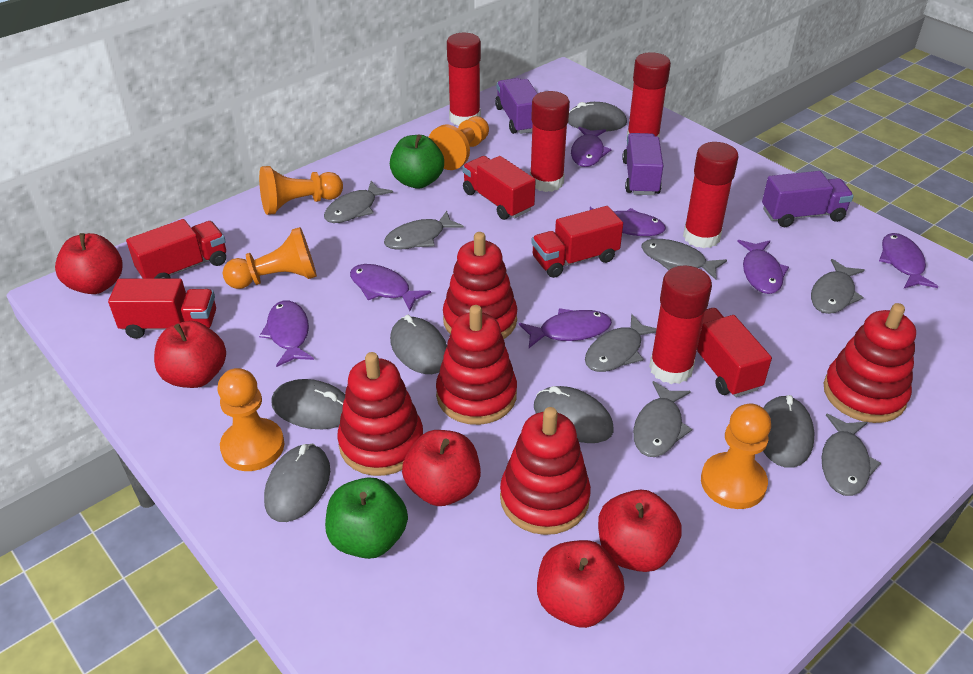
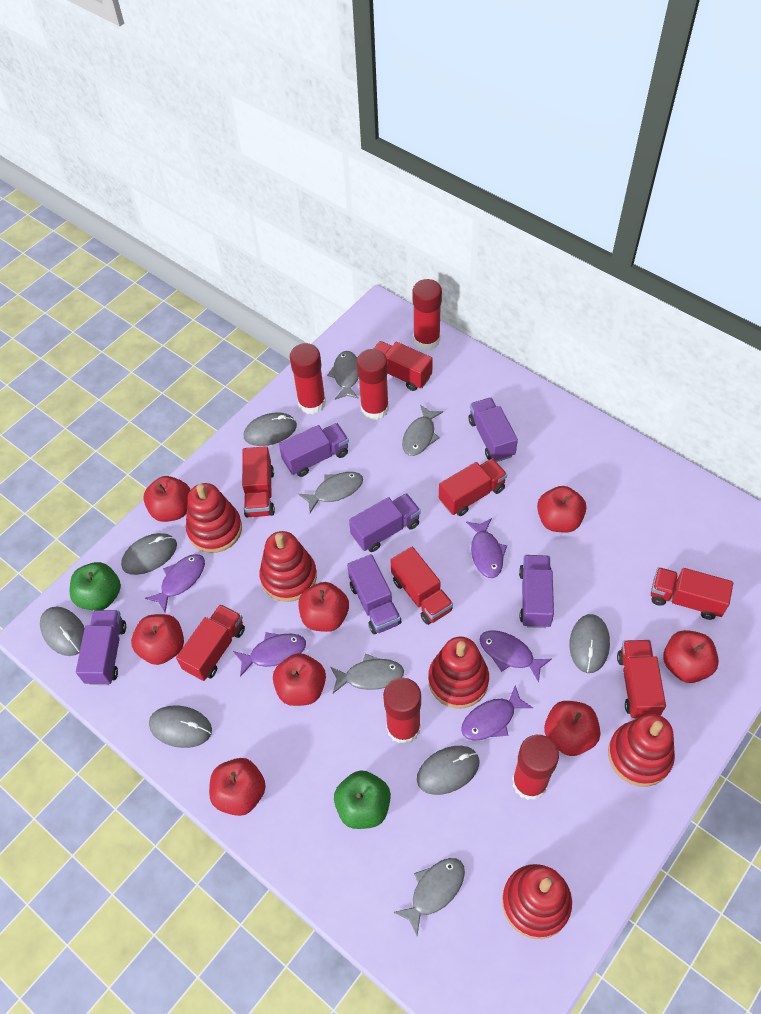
grey fish: [324,181,393,223] [384,211,464,250] [585,314,657,372] [633,381,692,457] [641,239,727,280] [811,259,865,314] [821,413,881,496] = 7 -> [299,472,363,513] [327,351,359,400] [330,654,404,693] [393,858,465,936] [402,405,443,456] = 5
orange pawn: [217,368,284,471] [223,227,317,289] [259,166,343,215] [429,116,489,170] [701,404,771,509] = 5 -> none = 0
purple fish: [259,300,314,367] [350,264,431,311] [519,308,612,348] [571,127,612,167] [590,207,666,236] [737,240,789,294] [879,233,939,288] = 7 -> [145,554,205,612] [233,632,306,677] [461,685,533,741] [466,518,507,578] [480,630,552,682] = 5
purple truck: [495,78,538,134] [622,133,663,195] [762,171,854,227] = 3 -> [76,610,126,685] [279,423,349,477] [347,554,402,634] [349,493,421,552] [469,398,518,462] [519,555,554,628] = 6
red apple: [55,233,123,294] [154,321,226,388] [402,430,481,506] [537,540,625,628] [598,490,682,572] = 5 -> [131,614,184,665] [143,476,190,522] [209,758,266,816] [273,653,326,706] [299,582,349,632] [537,486,586,533] [544,701,600,756] [663,630,719,683] = 8
red truck: [108,278,216,339] [126,219,226,279] [462,156,536,220] [531,206,623,278] [697,308,772,397] = 5 -> [176,604,245,681] [242,446,275,518] [374,341,433,391] [390,547,453,625] [439,458,507,516] [617,640,666,719] [651,567,733,620] = 7

